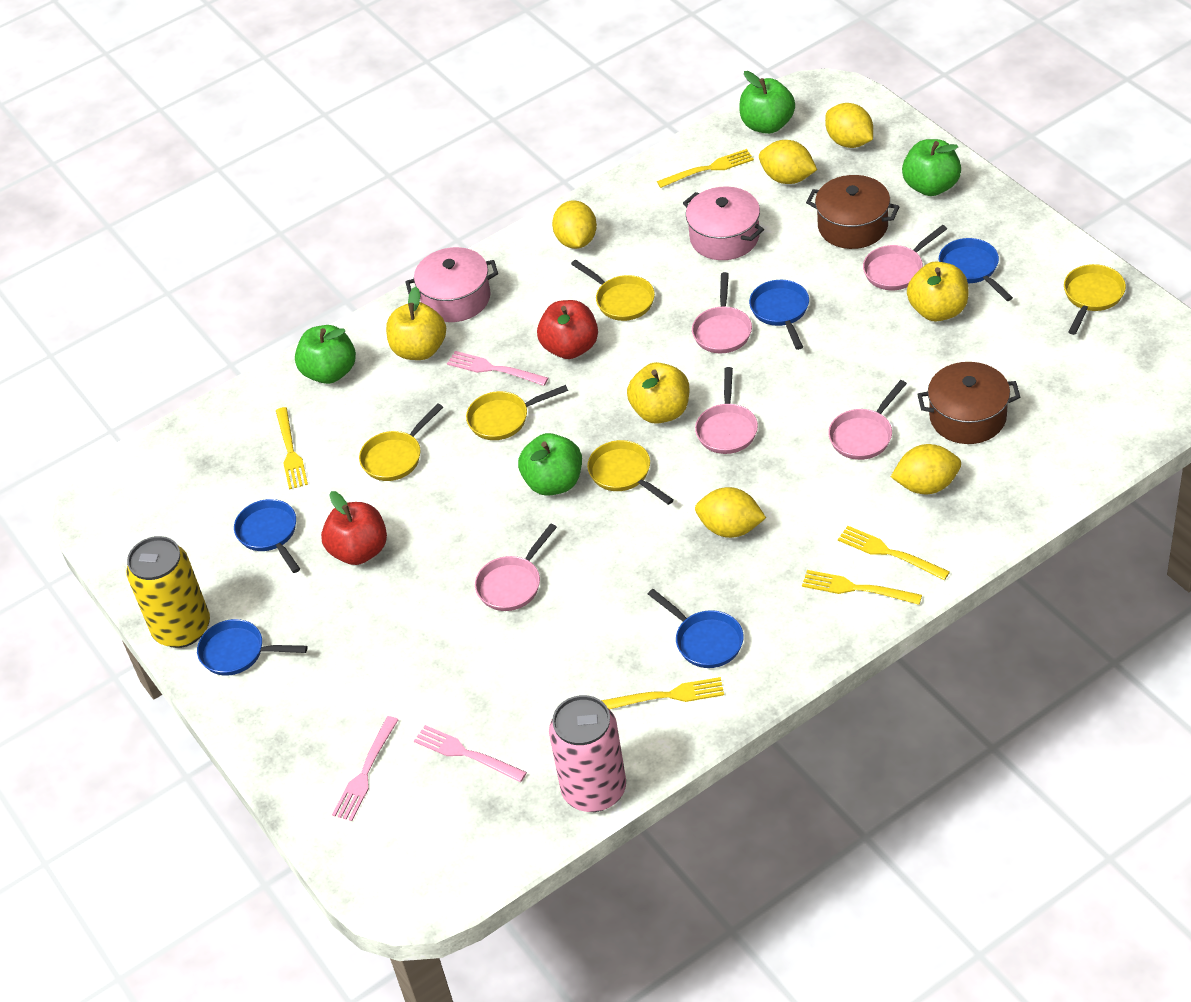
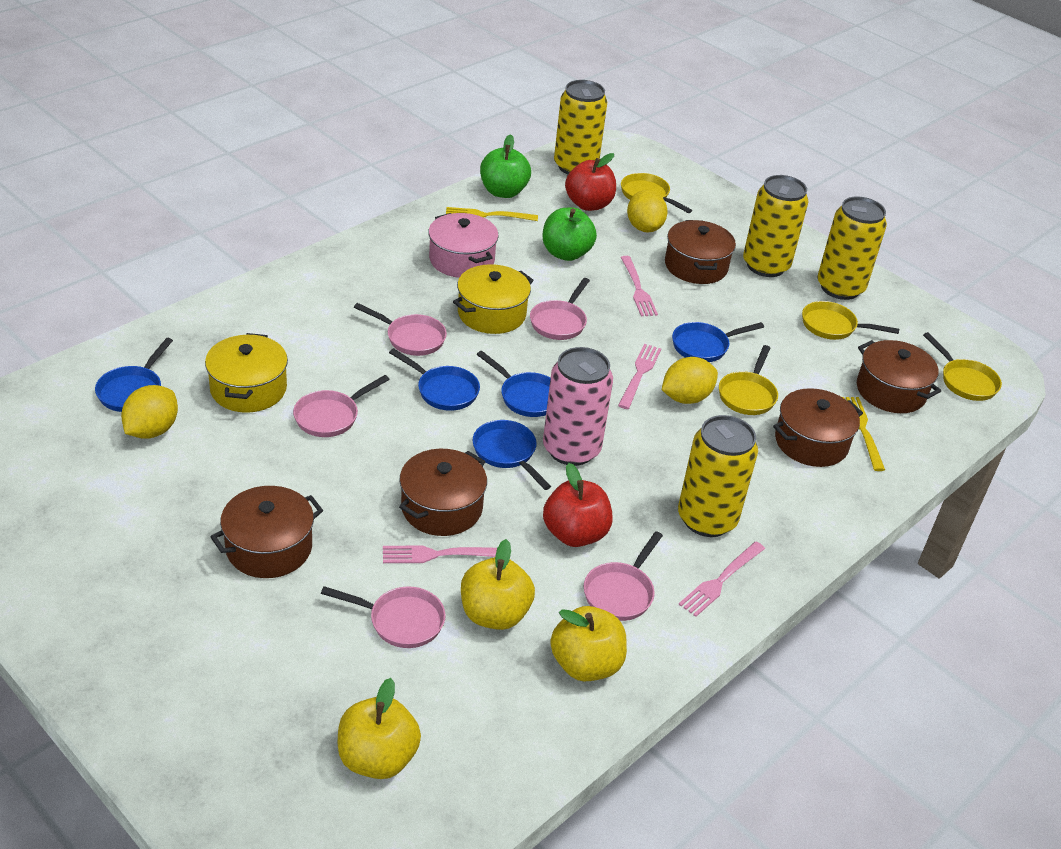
brown pot: [806,175,900,249] [917,362,1020,444] = 2 -> [210,486,323,578] [399,449,487,536] [665,220,736,284] [773,388,863,467] [857,340,941,413] = 5
green apple: [295,325,356,384] [518,433,582,496] [739,71,795,134] [902,139,961,196] = 4 -> [480,134,531,198] [543,207,597,261] = 2
pink fork: [332,716,399,821] [414,725,527,782] [447,351,548,386] = 3 -> [383,545,497,563] [618,344,661,409] [621,256,658,316] [679,542,765,617] = 4
pink pot: [405,247,498,322] [683,186,764,260] = 2 -> [428,213,499,278] = 1
yellow can: [126,536,210,648] = 1 -> [554,80,607,174] [678,415,758,537] [743,175,809,277] [817,197,887,300] = 4
yellow fork: [276,407,308,490] [601,677,724,709] [657,149,754,188] [802,570,922,605] [838,526,950,580] = 5 -> [446,207,538,221] [842,397,885,471] = 2
yellow lemon: [552,200,597,249] [695,487,766,538] [759,140,817,184] [825,103,873,148] [891,444,961,494] = 5 -> [121,385,178,439] [627,190,668,232] [662,357,718,404] = 3
yellow pan: [359,404,443,481] [466,385,568,440] [571,260,655,321] [587,440,674,505] [1064,264,1126,335] = 5 -> [621,173,692,213] [719,345,778,415] [802,301,899,340] [923,332,1002,401] = 4
yellow pot: none = 0 -> [205,333,288,413] [453,264,534,334] = 2

